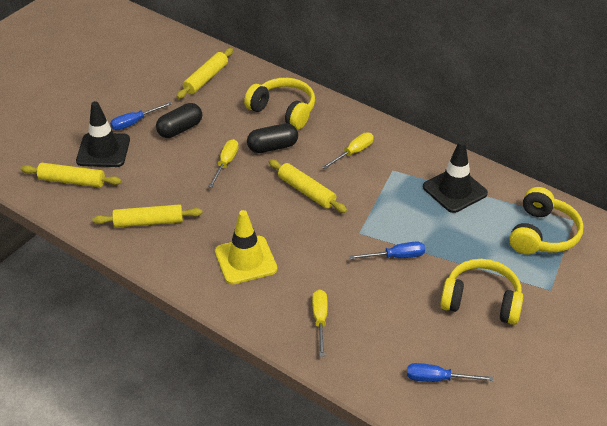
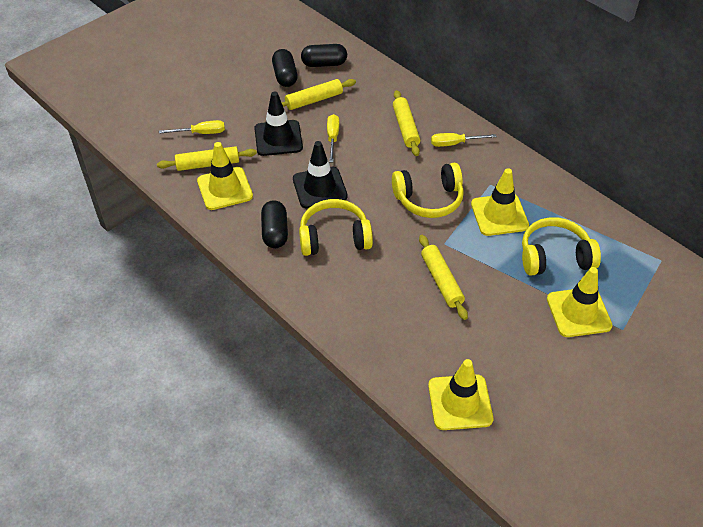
black capsule: [156,103,202,138] [247,123,298,153] = 2 -> [261,200,288,248] [272,49,298,87] [301,44,347,67] = 3
blue screwdriver: [110,102,172,130] [349,241,425,260] [407,363,493,382] = 3 -> none = 0
yellow traffic cone: [215,210,277,285] = 1 -> [197,142,253,210] [428,359,493,430] [471,168,529,236] [547,267,613,337] = 4

